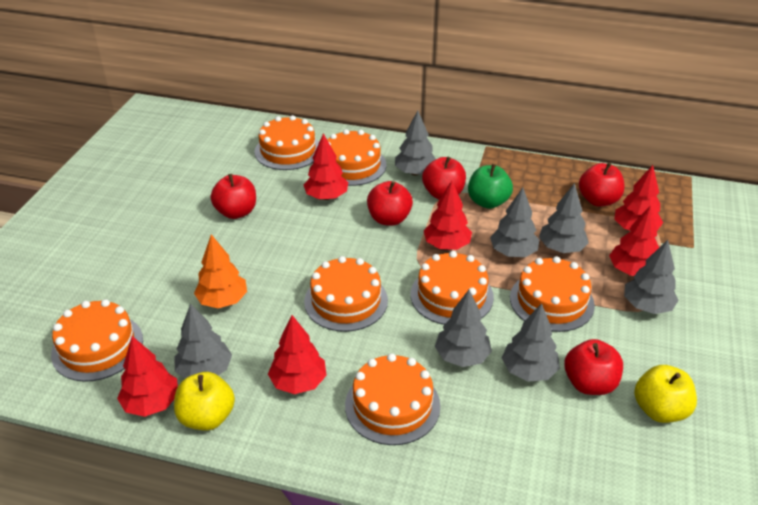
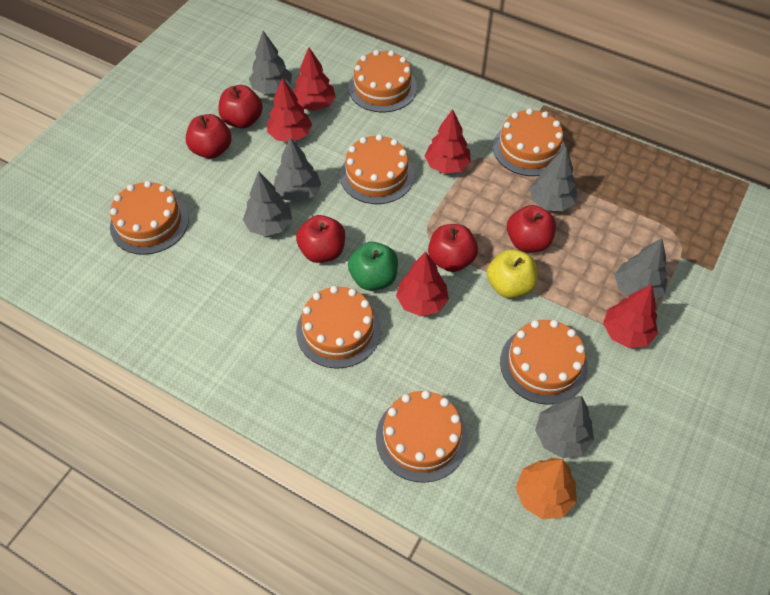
grey tree: [174,303,232,379] [395,111,436,176] [435,290,492,367] [490,188,539,257] [502,303,560,382] [539,183,589,253] [624,240,679,314] = 7 -> [243,171,292,236] [249,31,292,94] [274,137,321,202] [529,147,578,211] [535,396,594,458] [615,238,667,300] = 6
red tree: [117,336,178,417] [268,315,327,394] [304,133,348,200] [424,181,472,250] [609,205,659,276] [614,165,663,230] = 6 -> [267,78,312,142] [294,47,336,111] [396,252,449,316] [425,109,471,174] [603,284,658,348] = 5
yellow apple: [174,372,235,431] [634,365,697,423] = 2 -> [487,249,538,298] = 1

